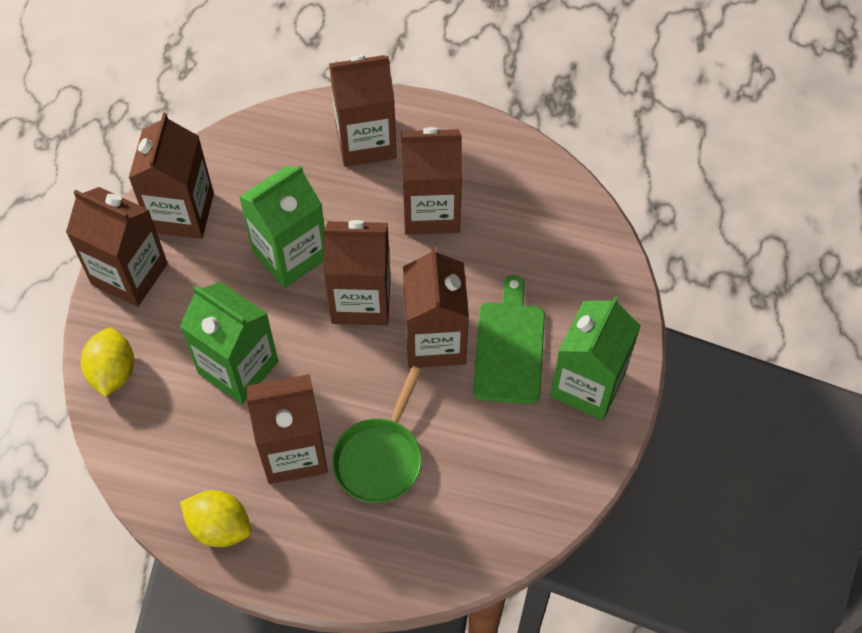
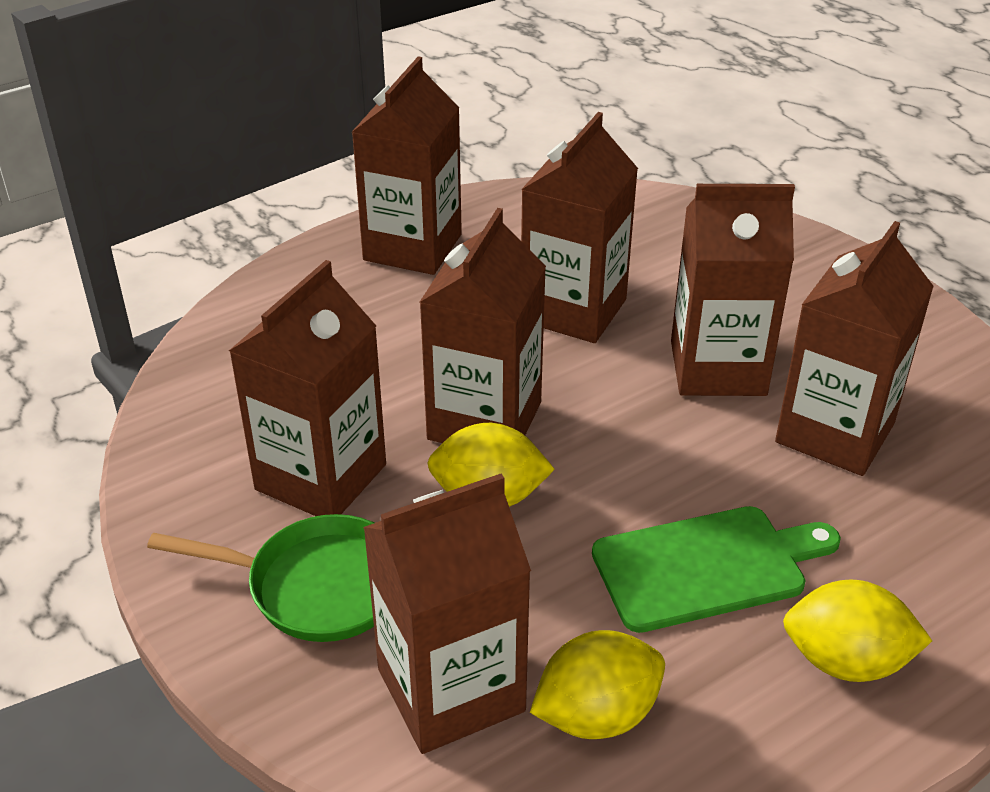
green carton: [180,282,278,404] [239,165,325,288] [550,296,641,420] = 3 -> none = 0
yellow lemon: [81,328,134,397] [180,490,251,547] = 2 -> [427,423,555,507] [530,630,665,739] [783,579,932,682] = 3

